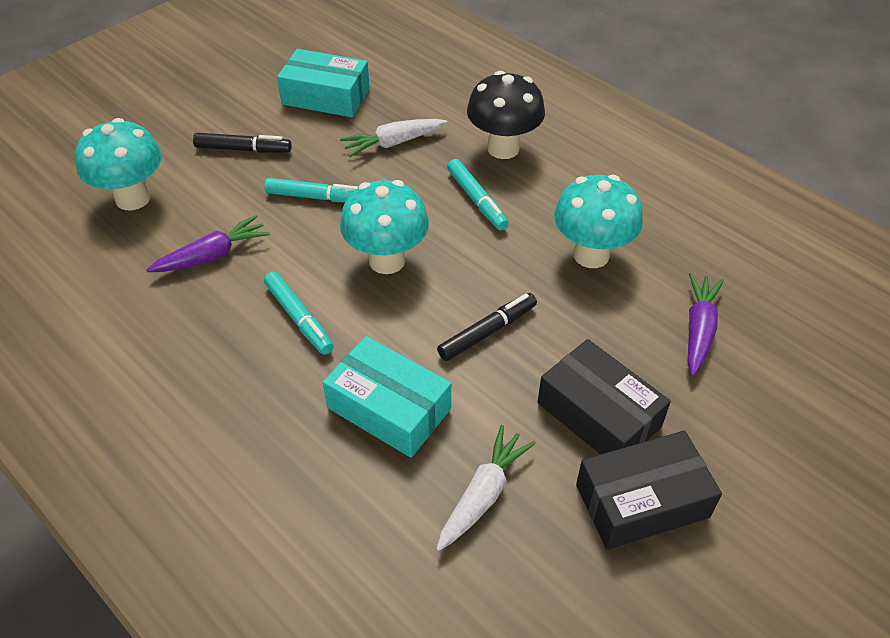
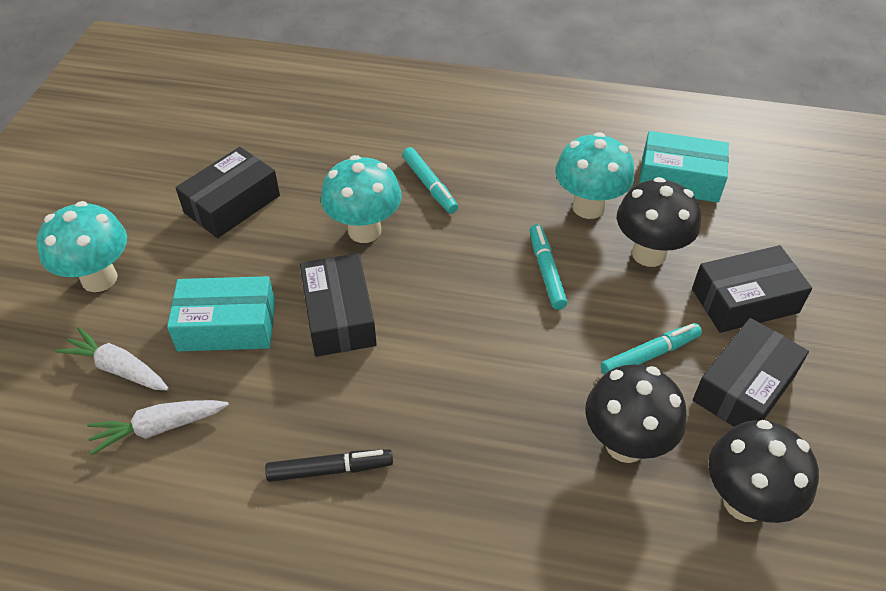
black box: [538,339,671,454] [576,431,722,550] = 2 -> [176,147,280,238] [300,253,377,357] [692,245,812,333] [693,318,809,427] = 4
black marker: [193,133,292,153] [437,293,537,361] = 2 -> [265,449,393,482] = 1
black mushroom: [467,71,545,159] = 1 -> [585,364,687,463] [617,177,701,267] [708,420,819,523] = 3
purple carrot: [146,215,270,272] [688,273,724,376] = 2 -> none = 0

